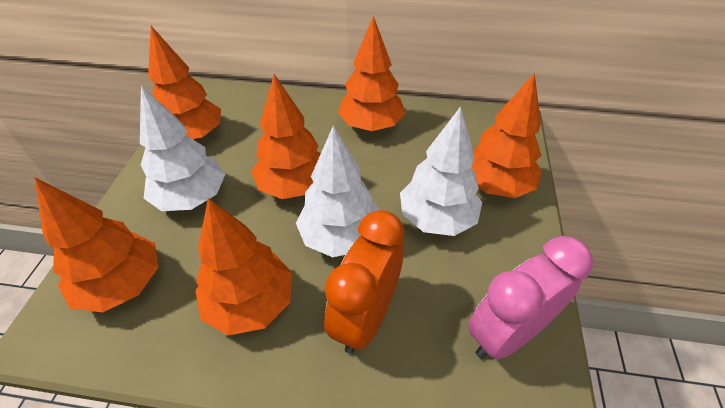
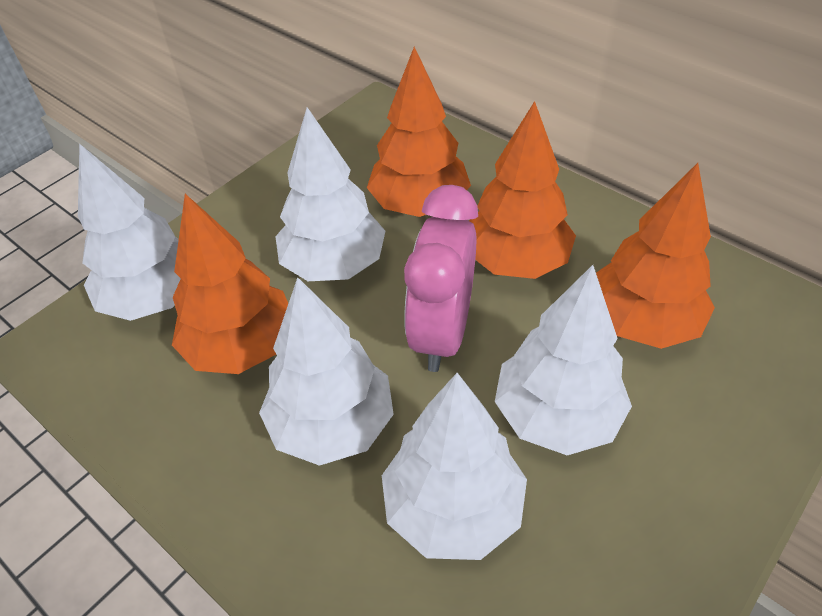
orange clock: [324,210,404,354] = 1 -> none = 0
orange tree: [34,177,159,312] [148,26,221,141] [195,198,293,336] [251,74,321,199] [338,16,406,131] [472,73,542,198] = 6 -> [172,194,288,374] [367,47,471,217] [469,101,576,279] [596,163,715,349] = 4
white tree: [140,85,225,211] [296,126,379,257] [400,106,482,236] = 3 -> [78,143,181,321] [259,277,394,466] [275,107,386,281] [382,373,527,560] [495,265,632,455] = 5

